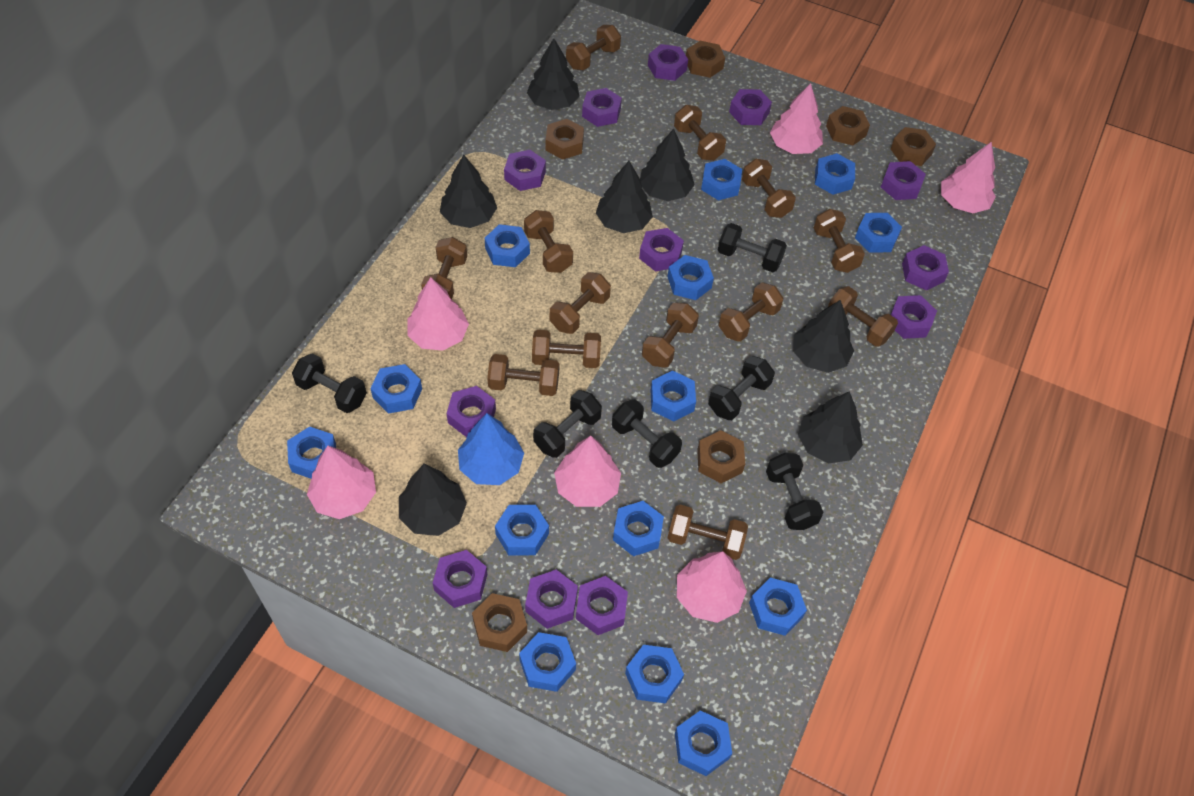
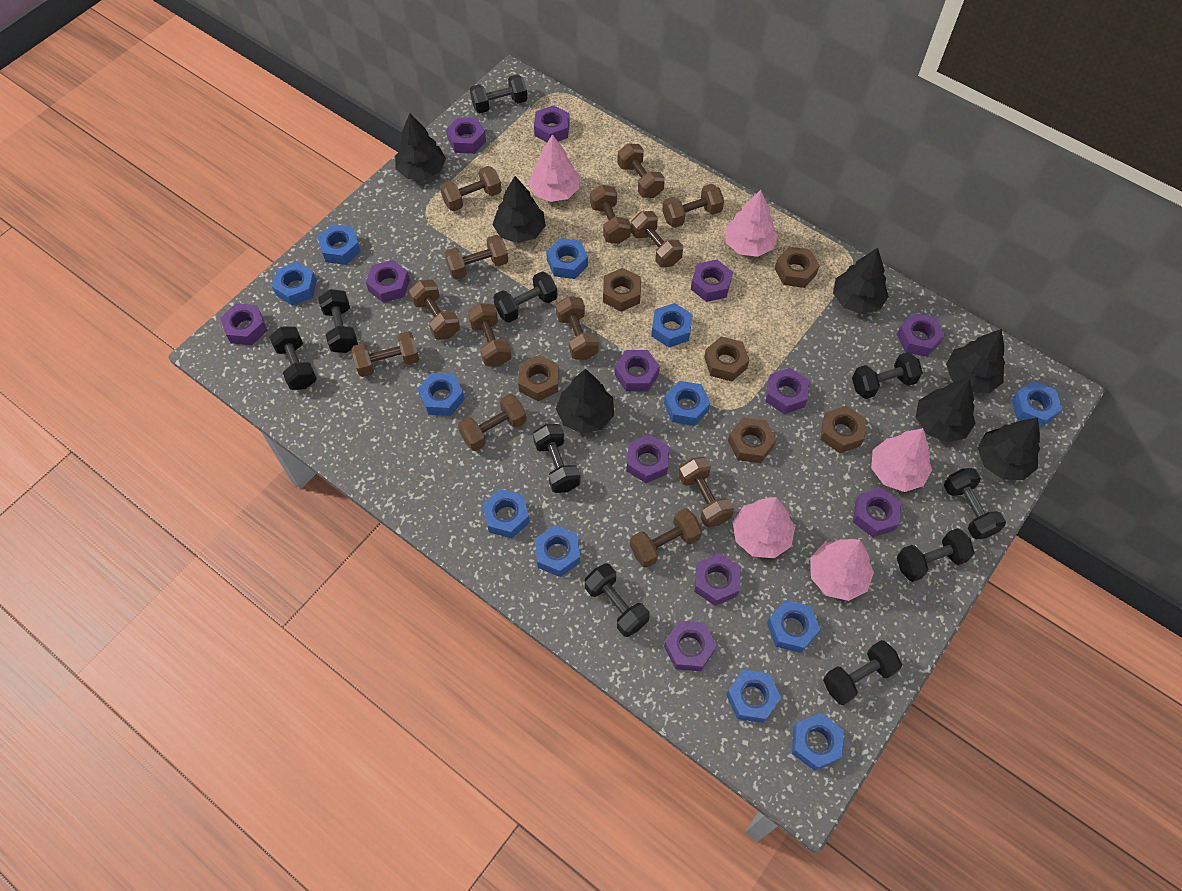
black dumbbell: [292,353,367,413] [533,390,602,458] [612,399,682,468] [708,356,775,420] [718,223,787,272] [766,453,823,530] = 6 -> [269,326,317,390] [318,289,358,353] [470,74,527,113] [493,271,557,322] [533,424,581,493] [585,563,650,637] [823,640,902,705] [852,352,923,399] [897,528,974,582] [944,468,1006,539] = 10
blue nut: [287,426,336,479] [370,364,422,414] [485,224,530,267] [495,505,549,555] [519,632,576,692] [613,501,664,556] [625,645,684,703] [651,371,696,422] [667,255,714,300] [675,710,732,776] [701,159,742,200] [749,578,807,636] [815,153,855,195] [855,213,902,253] = 14 -> [272,262,317,306] [317,224,361,265] [418,373,465,416] [483,489,530,538] [535,525,580,577] [546,238,588,279] [651,303,692,347] [664,381,710,426] [726,670,781,723] [767,600,820,653] [792,713,843,771] [1011,381,1062,428] = 12
blue tree: [458,413,524,485] = 1 -> none = 0
pink tree: [307,446,376,519] [408,277,469,351] [554,436,621,507] [677,551,747,623] [770,83,823,154] [941,142,996,213] = 6 -> [528,134,580,202] [725,190,778,257] [733,497,795,558] [810,539,874,601] [871,428,932,492] = 5

